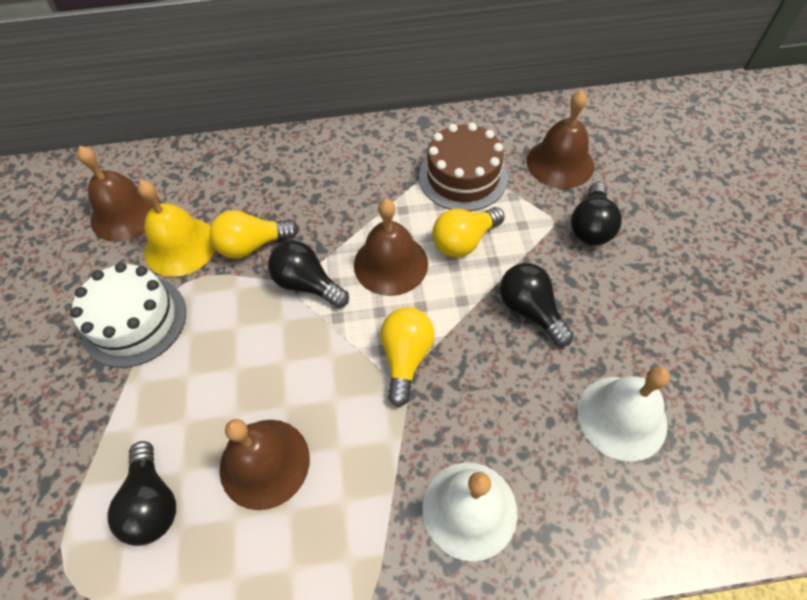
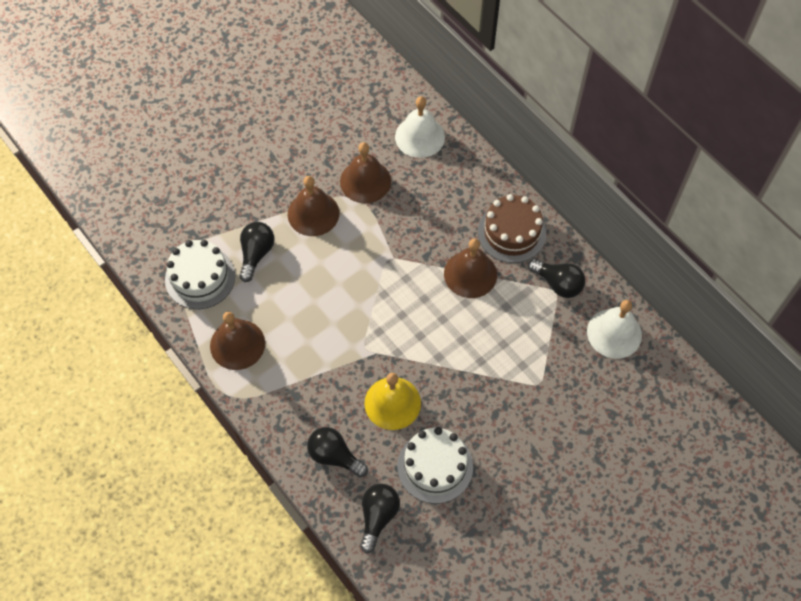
white cake: [70,262,186,368] = 1 -> [165,240,235,309] [397,427,473,504] = 2
yellow light bulb: [210,210,299,259] [381,307,434,407] [433,207,505,257] = 3 -> none = 0

